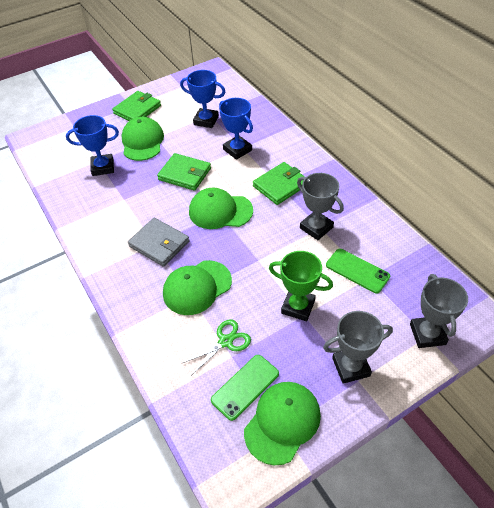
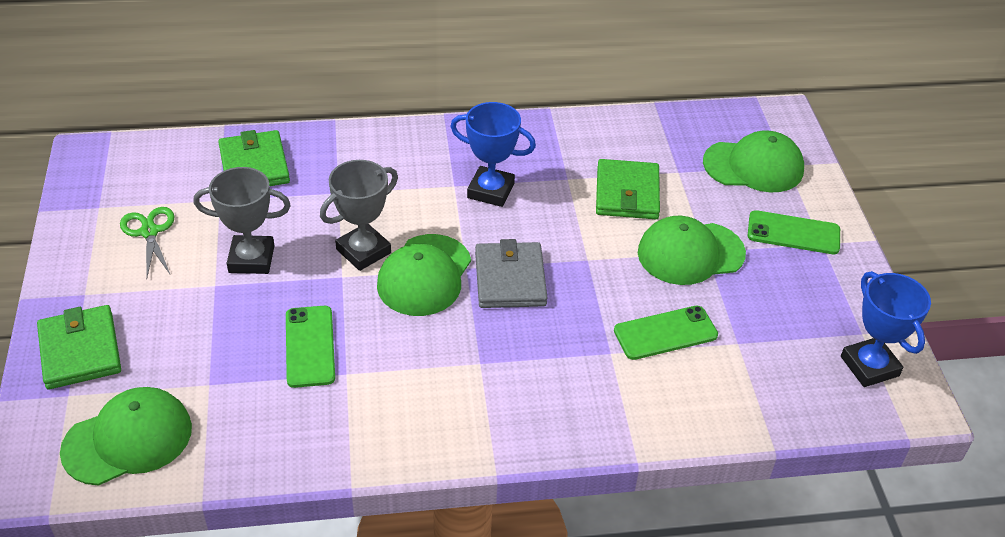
blue trophy: [66,115,119,176] [180,70,225,128] [219,98,253,160] = 3 -> [450,102,536,207] [841,271,931,387] = 2
green phone: [211,355,279,421] [326,249,390,294] = 2 -> [286,306,335,388] [614,305,718,360] [748,210,840,254] = 3
green trophy: [269,251,333,321] = 1 -> none = 0
grey trophy: [297,173,344,240] [323,311,393,384] [410,274,468,348] = 3 -> [194,167,291,274] [320,160,398,271] = 2

